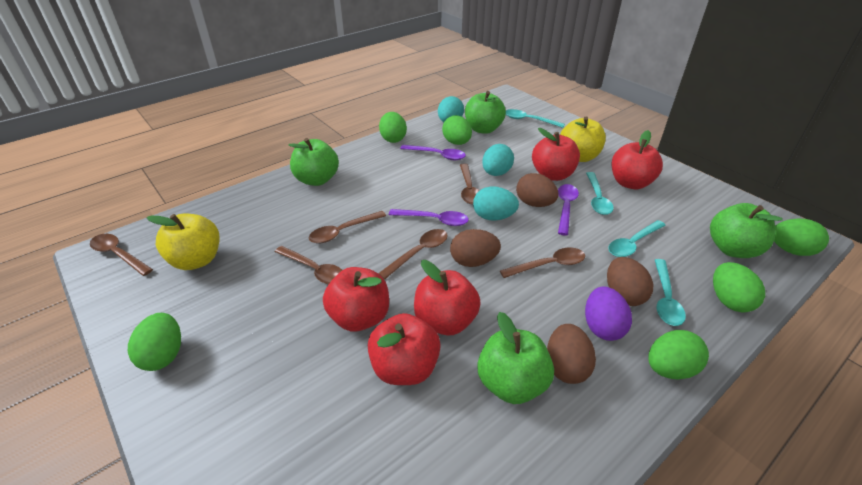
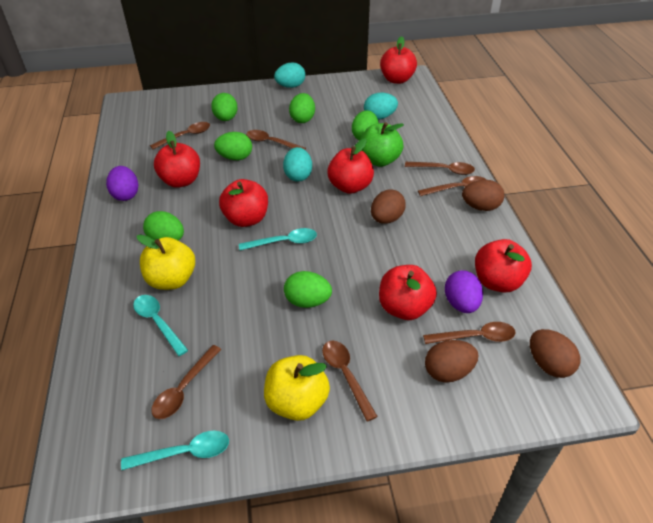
brown spoon: [90,234,153,276] [275,246,342,284] [309,211,386,243] [378,229,448,279] [460,163,479,204] [500,247,585,278] = 6 -> [150,122,210,149] [151,345,222,419] [246,130,306,150] [322,340,378,421] [405,162,475,175] [418,176,486,196] [423,322,516,344] = 7
green apple: [288,138,339,186] [465,91,506,134] [477,312,554,404] [710,203,783,258] = 4 -> [361,122,404,167] = 1
purple egg: [585,286,632,341] = 1 -> [106,166,138,201] [445,270,483,313] = 2
purple spoon: [389,209,469,226] [400,145,466,160] [558,184,579,235] = 3 -> none = 0
red apple: [323,267,389,332] [368,313,441,385] [414,260,481,335] [532,128,580,181] [612,130,663,189] = 5 -> [154,131,200,188] [219,179,268,227] [327,138,374,194] [379,265,437,320] [380,36,417,84] [475,239,532,293] = 6
turquoise spoon: [506,109,565,128] [586,172,614,215] [608,220,666,257] [655,259,686,326] = 4 -> [121,431,229,470] [133,295,188,356] [239,228,317,250] = 3

